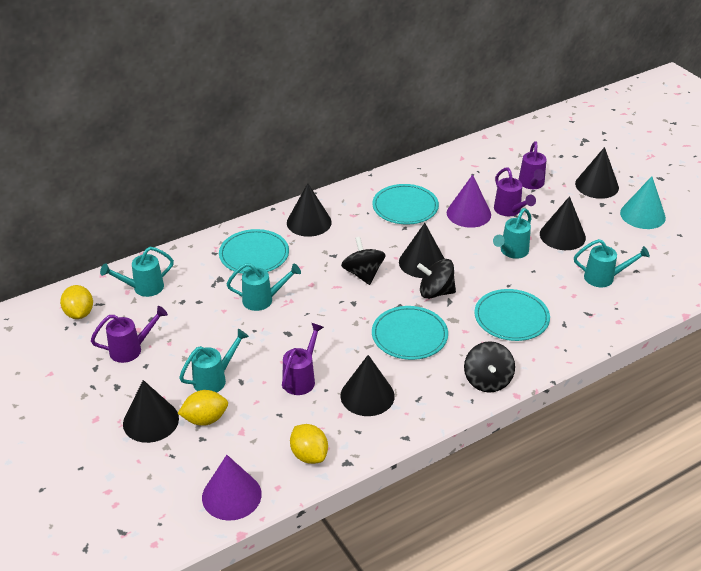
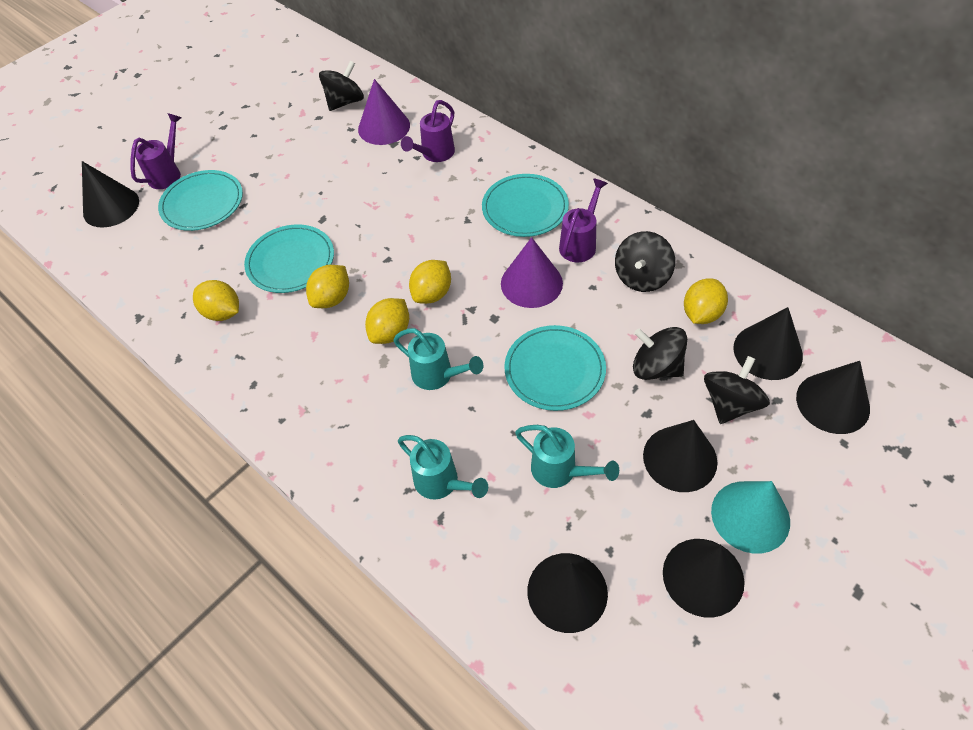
black spinning top: [341,237,386,285] [417,259,456,299] [464,341,515,393] = 3 -> [319,61,364,111] [615,231,675,292] [633,327,687,380] [704,356,770,424] = 4
purple watering can: [91,306,168,363] [282,323,324,395] [494,168,536,216] [518,141,546,189] = 4 -> [130,113,182,189] [401,100,455,162] [559,178,608,263] = 3
turquoise watering can: [100,247,174,297] [179,329,249,393] [226,263,301,311] [493,208,532,259] [574,239,650,287] = 5 -> [394,328,483,390] [398,435,488,499] [515,425,619,488] = 3
yellow lemon: [60,285,93,319] [178,390,228,426] [290,424,328,464] = 3 -> [193,280,239,321] [306,265,349,308] [365,298,409,344] [409,260,451,304] [684,278,728,324] = 5

